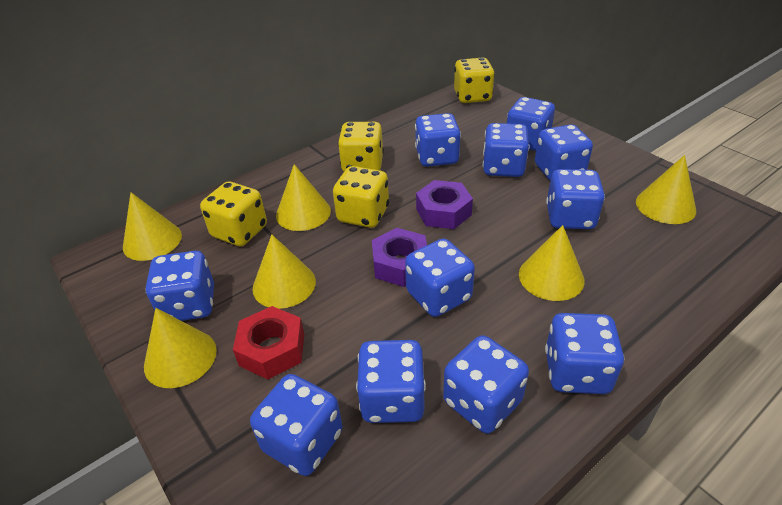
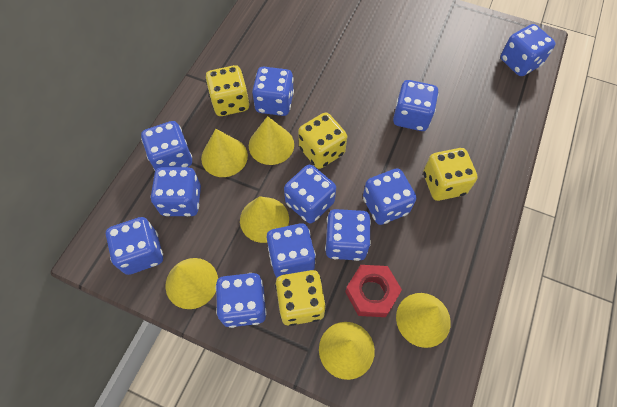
purple nut: [372,228,427,287] [416,180,473,229] = 2 -> none = 0

